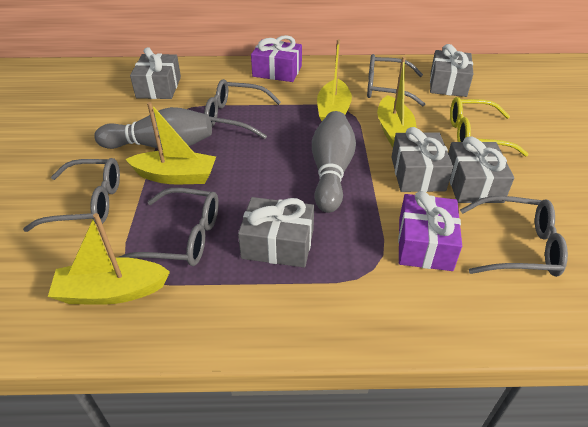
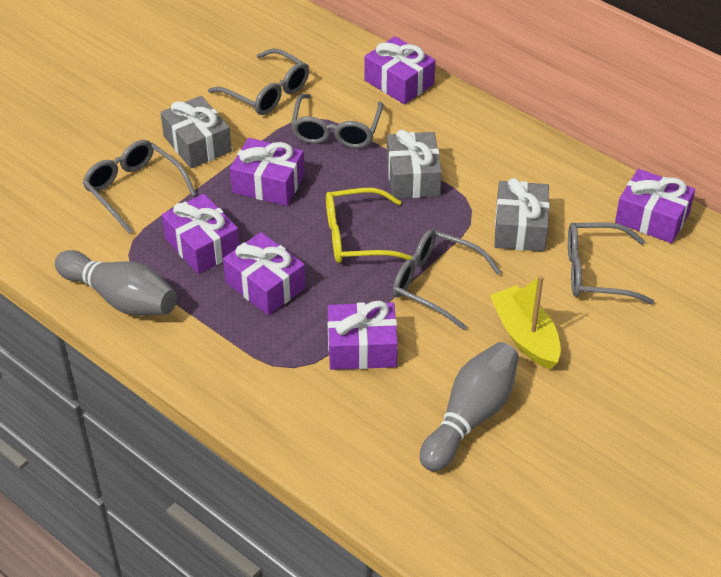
grey gift: [130,47,181,99] [238,197,314,268] [391,127,453,192] [430,44,473,97] [448,137,514,203] = 5 -> [160,96,232,168] [387,130,442,199] [494,178,549,252] = 3
purple gift: [251,35,302,82] [398,191,462,271] = 2 -> [162,194,240,274] [223,232,306,315] [230,138,304,206] [328,301,398,370] [365,36,436,105] [615,169,695,243] = 6
yellow boat: [48,213,170,305] [125,102,216,184] [317,39,352,121] [377,56,417,148] = 4 -> [490,275,561,369] = 1

